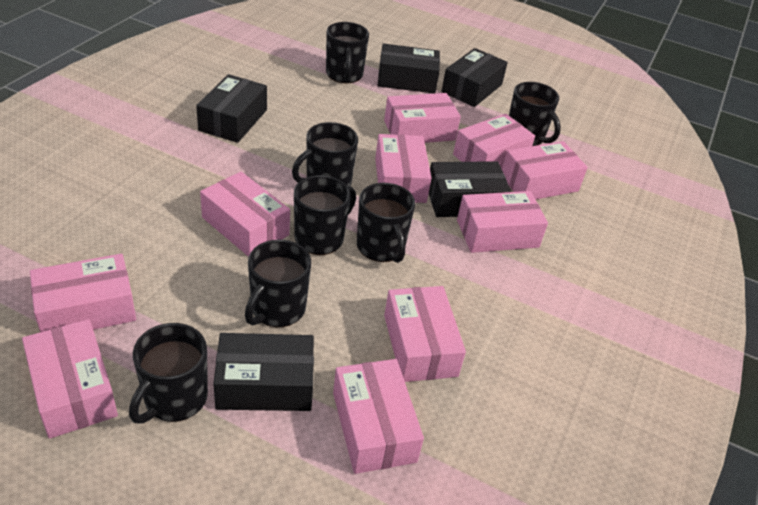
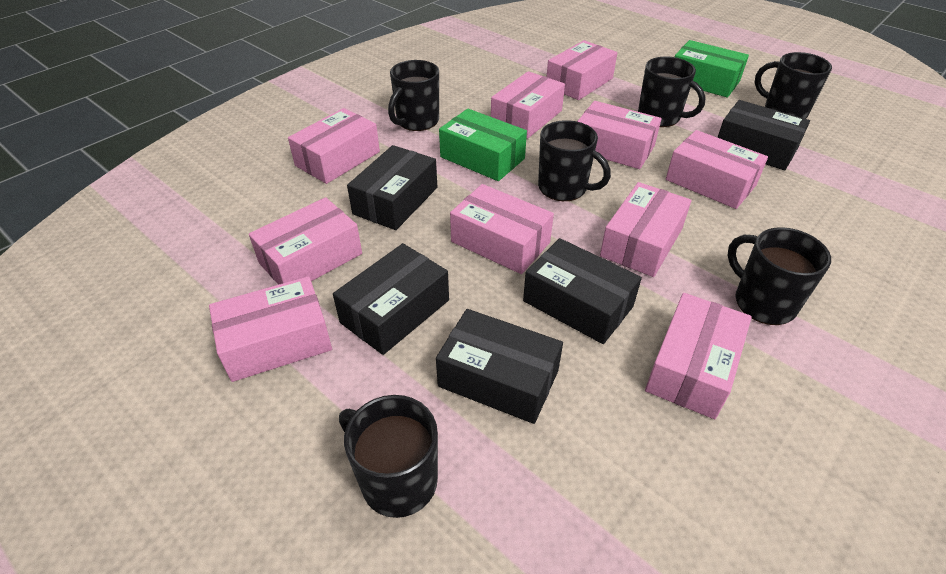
black mug: [129,323,208,424] [245,240,311,327] [292,122,358,186] [294,175,356,255] [326,22,369,83] [357,183,415,263] [509,82,561,146] = 7 -> [339,395,438,518] [388,60,439,131] [538,120,611,201] [638,56,706,127] [728,227,831,325] [755,52,832,119] = 6
green box: none = 0 -> [439,109,527,181] [675,40,749,98] = 2

